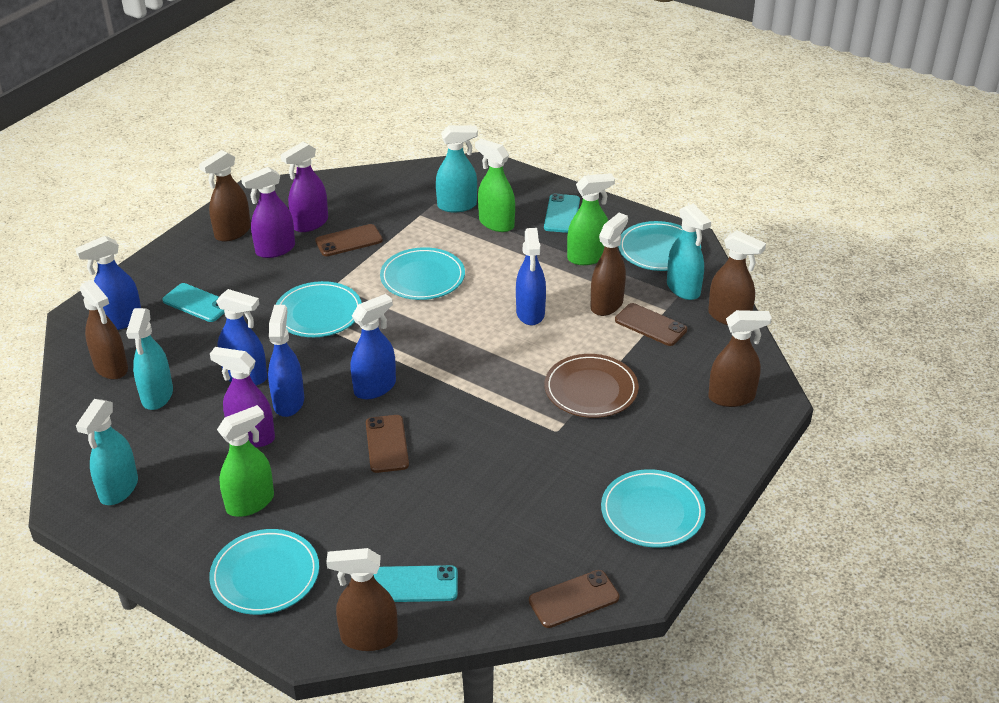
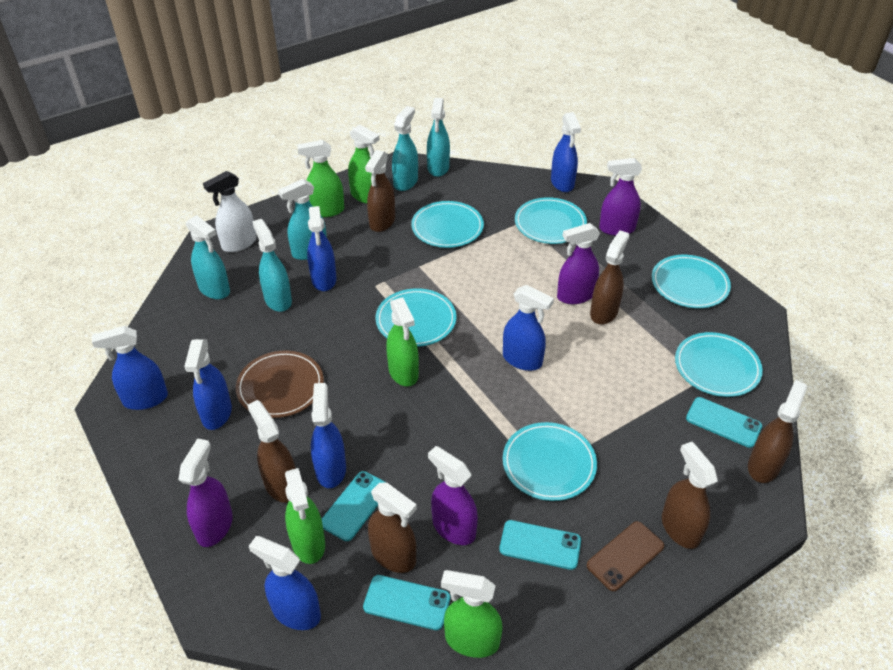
blue spray bottle: [75,236,141,330] [216,289,267,386] [268,305,304,417] [351,294,396,399] [516,228,546,325] = 5 -> [92,326,168,410] [184,339,232,430] [249,536,321,630] [307,206,336,291] [311,383,346,488] [503,285,554,371] [551,112,581,192] = 7
brown phone: [315,224,383,256] [366,415,409,473] [529,570,620,628] [615,303,687,346] = 4 -> [587,521,664,591] = 1
green spray bottle: [217,405,274,517] [475,139,515,232] [567,173,615,265] = 3 -> [285,468,325,564] [297,140,344,217] [348,124,379,204] [386,297,419,386] [441,570,502,658] = 5
purple spray bottle: [210,347,275,447] [241,167,295,258] [281,142,328,232] = 3 -> [178,438,233,547] [428,446,478,545] [557,223,600,304] [599,158,642,236] = 4
turquoise phone: [162,283,225,322] [373,565,458,602] [544,194,580,233] = 3 -> [322,471,385,541] [363,575,450,630] [499,520,581,570] [686,397,762,448] = 4
turquoise plate: [209,529,319,615] [276,281,362,337] [380,247,465,300] [601,469,706,548] [618,221,701,271] = 5 -> [375,288,456,347] [411,201,484,248] [503,422,597,501] [515,197,587,244] [652,255,731,308] [675,332,763,397] = 6
turquoise spray bottle: [76,399,138,505] [126,308,173,410] [436,125,478,212] [667,204,711,300] = 4 -> [186,215,230,299] [252,219,292,312] [278,179,327,260] [392,106,418,191] [427,98,450,177] = 5
white spray bottle: none = 0 -> [203,171,256,252] = 1

